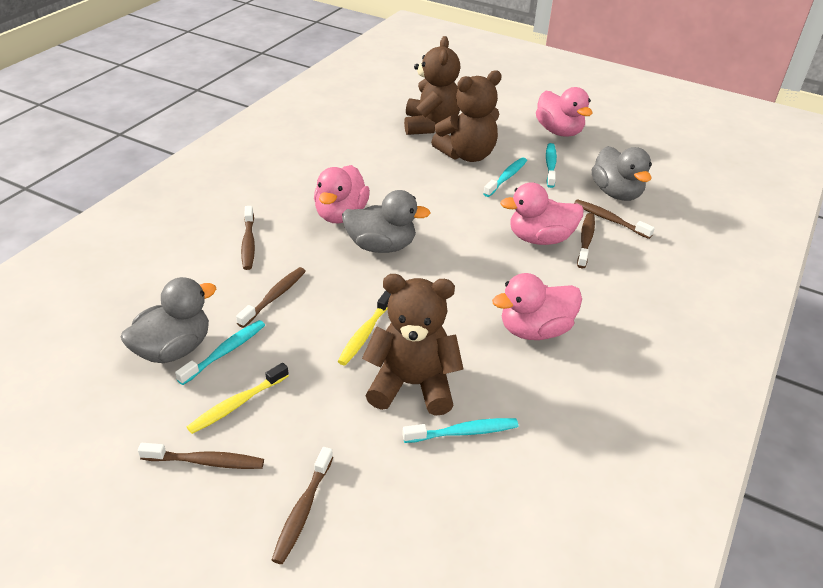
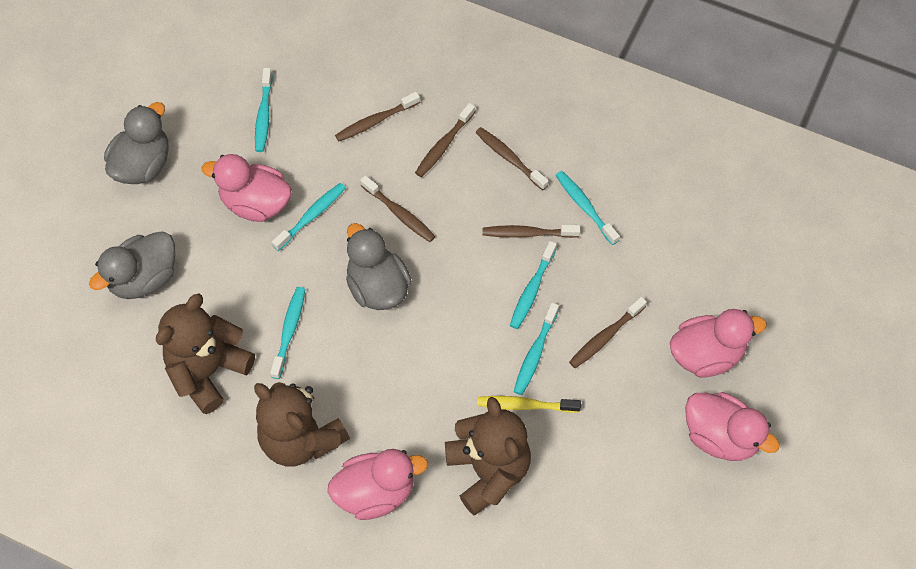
turquoise toothbrush: [175,320,265,385] [402,418,518,443] [483,157,527,197] [546,143,557,188] = 4 -> [255,68,273,152] [270,287,305,379] [272,183,346,251] [510,241,557,329] [514,303,559,395] [556,171,620,245] = 6
yellow toothbrush: [187,363,289,434] [337,291,391,365] = 2 -> [477,396,581,413] = 1

